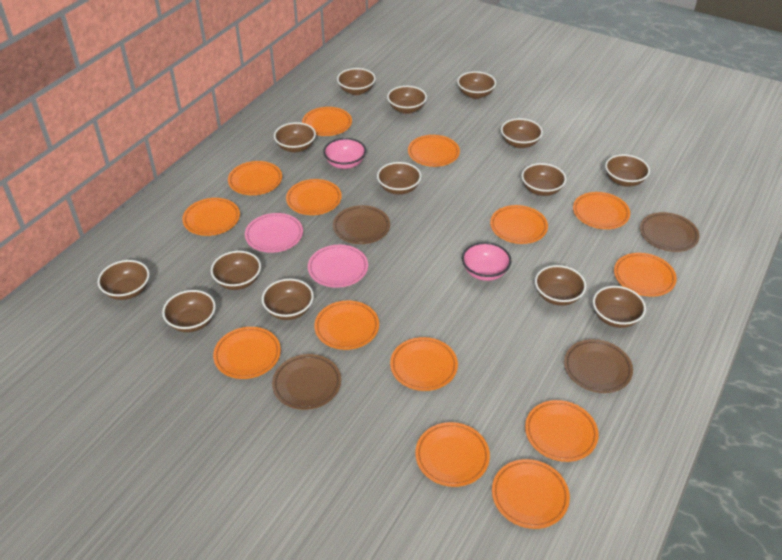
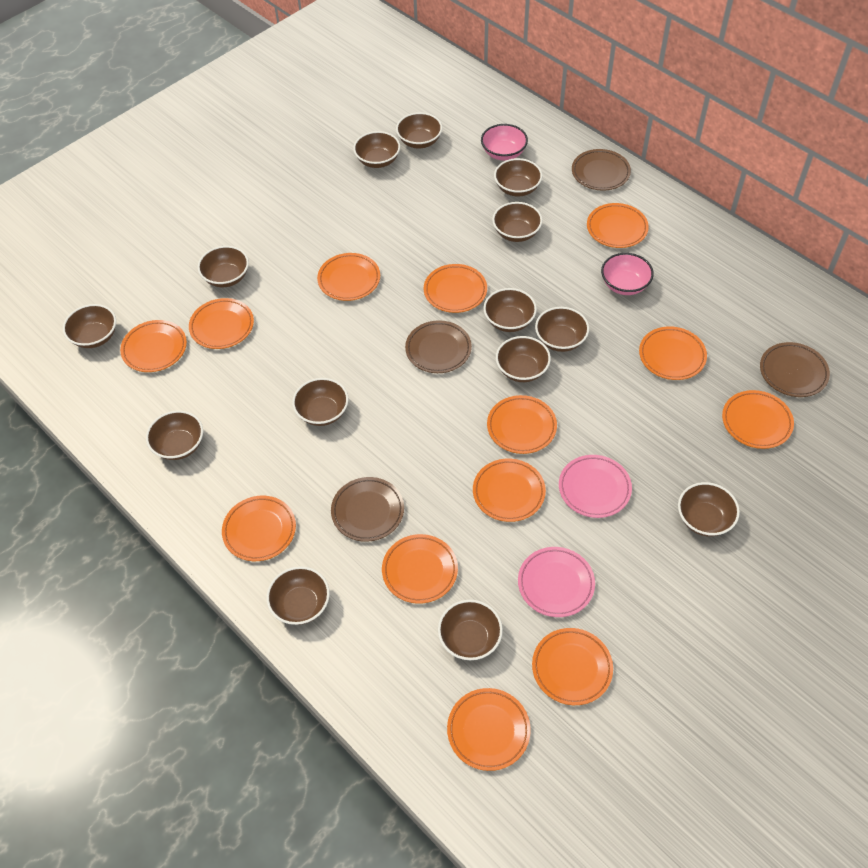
orange plate: [182,198,240,236] [213,327,281,379] [228,161,282,195] [286,179,342,215] [302,107,352,136] [314,300,379,350] [390,337,458,391] [408,135,460,167] [415,422,490,487] [490,205,548,244] [492,459,570,529] [525,400,599,462] [573,192,630,229] [614,253,677,297] = 14 -> [120,320,187,372] [189,298,254,349] [222,496,296,561] [317,253,380,301] [382,534,458,604] [424,264,487,313] [447,688,531,771] [473,459,546,522] [487,395,557,454] [532,628,613,705] [587,203,649,248] [639,326,707,380] [722,390,794,449] = 13

